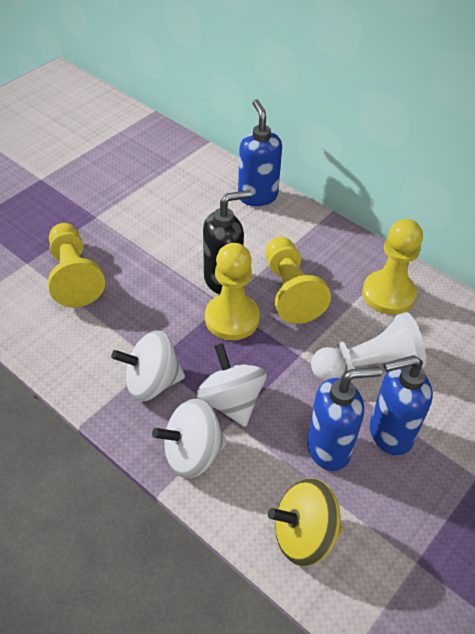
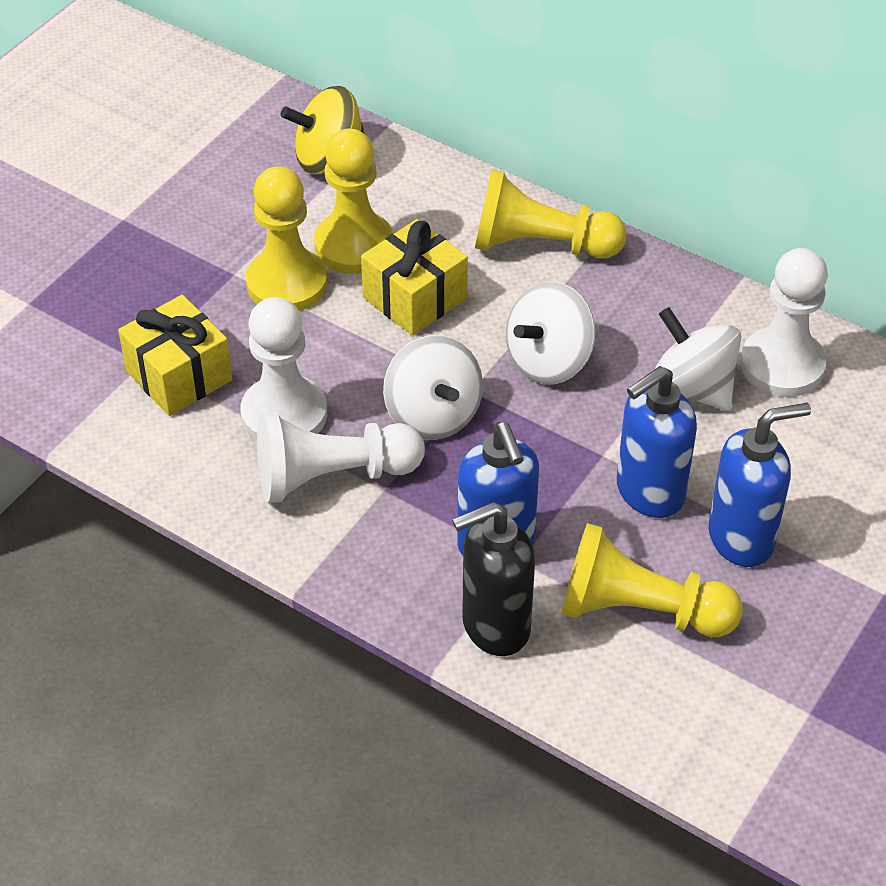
white pawn: [311,312,426,381] = 1 -> [241,297,327,441] [257,412,425,503] [740,248,828,397] = 3
yellow gift: none = 0 -> [118,295,232,416] [361,219,468,336] = 2

